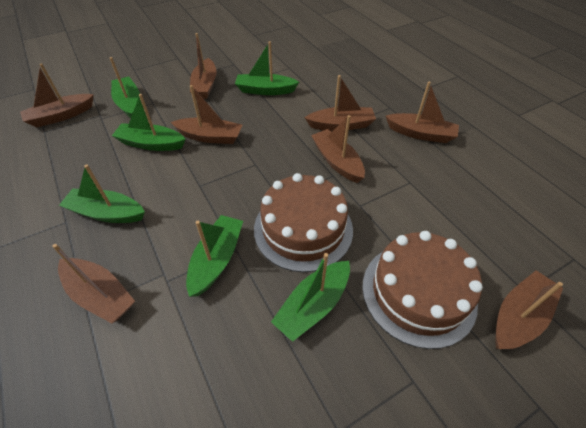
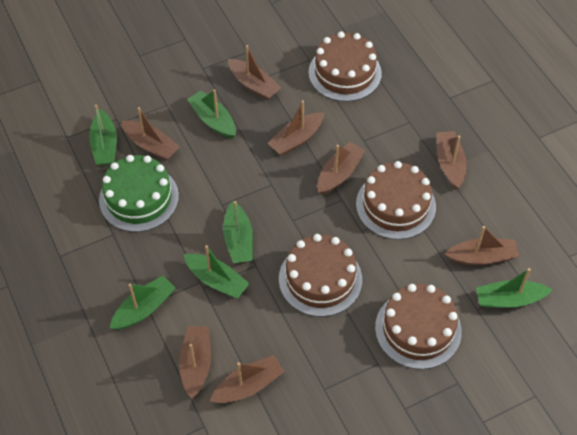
brown cake: [254,173,353,272] [362,231,483,349] = 2 -> [279,234,362,317] [308,31,382,102] [356,161,436,240] [375,284,462,369] = 4
green cake: none = 0 -> [99,155,179,232] = 1

